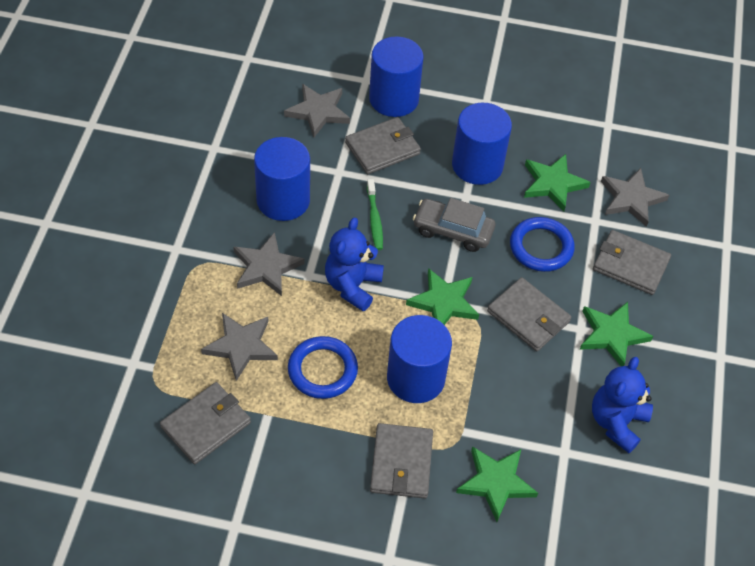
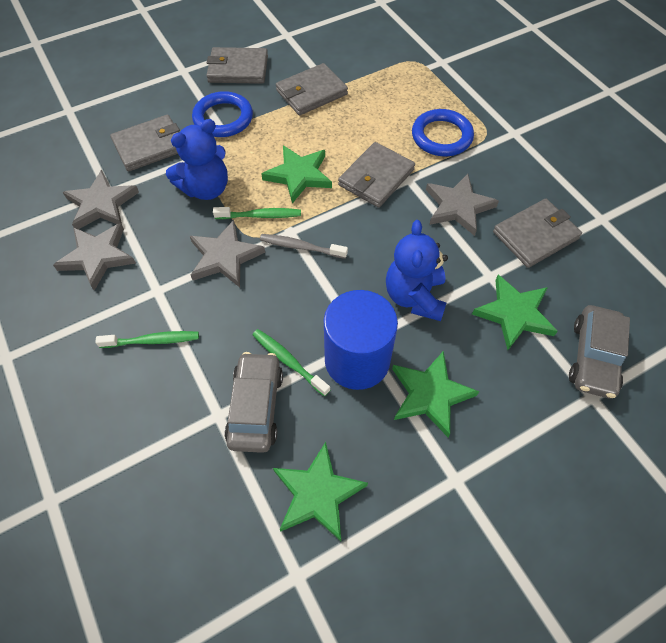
blue cylinder: [254,137,310,221] [369,37,424,117] [387,315,452,403] [452,103,512,185] = 4 -> [324,290,398,390] = 1
green toothbrush: [367,179,383,250] = 1 -> [95,331,199,348] [213,207,301,219] [253,329,330,396] = 3
grey car: [413,198,495,252] = 1 -> [224,352,283,453] [569,305,630,398] = 2
grey toothbrush: none = 0 -> [260,234,348,259] = 1

